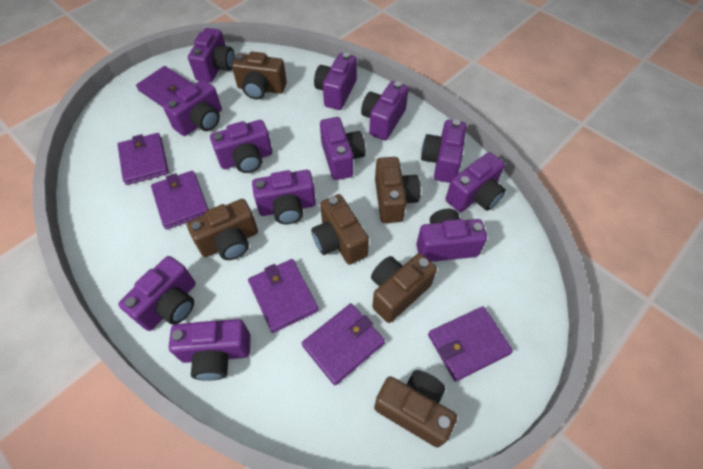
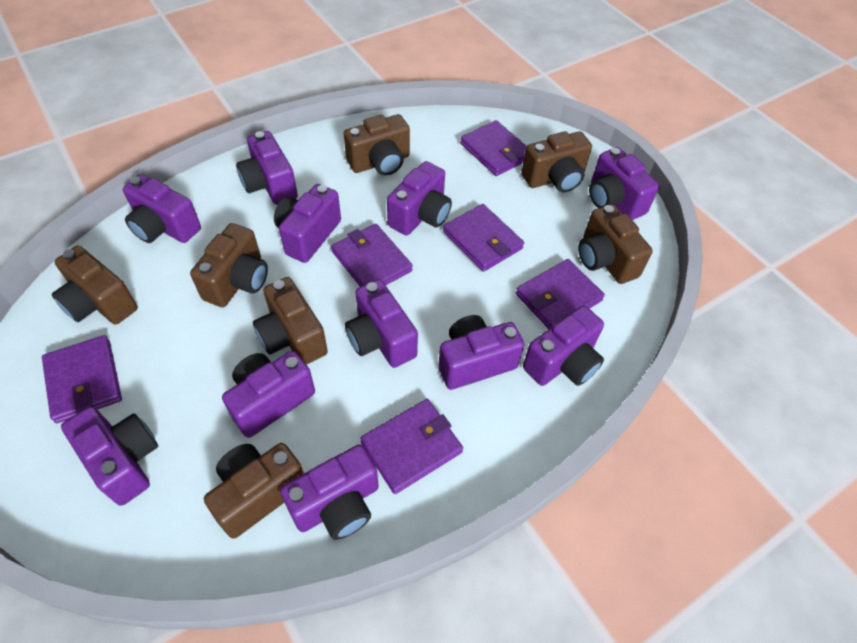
brown camera: [187,199,258,260] [232,52,287,99] [311,194,369,265] [371,253,437,323] [374,370,457,448] [375,157,421,223] = 6 -> [52,246,138,324] [190,223,268,307] [204,443,304,539] [253,277,328,365] [344,114,410,175] [521,131,592,192] [578,204,653,284] = 7
purple camera: [118,256,196,331] [163,79,222,136] [169,319,251,381] [188,28,235,82] [210,120,272,173] [252,170,316,224] [314,53,357,110] [320,117,366,180] [361,81,409,141] [416,209,487,262] [421,119,467,183] [446,152,506,212] = 12 -> [61,406,158,506] [123,174,201,243] [222,351,315,438] [236,131,298,205] [274,184,341,263] [280,444,379,540] [345,279,418,368] [387,161,452,236] [438,315,524,390] [523,306,604,386] [589,147,659,220] = 11

